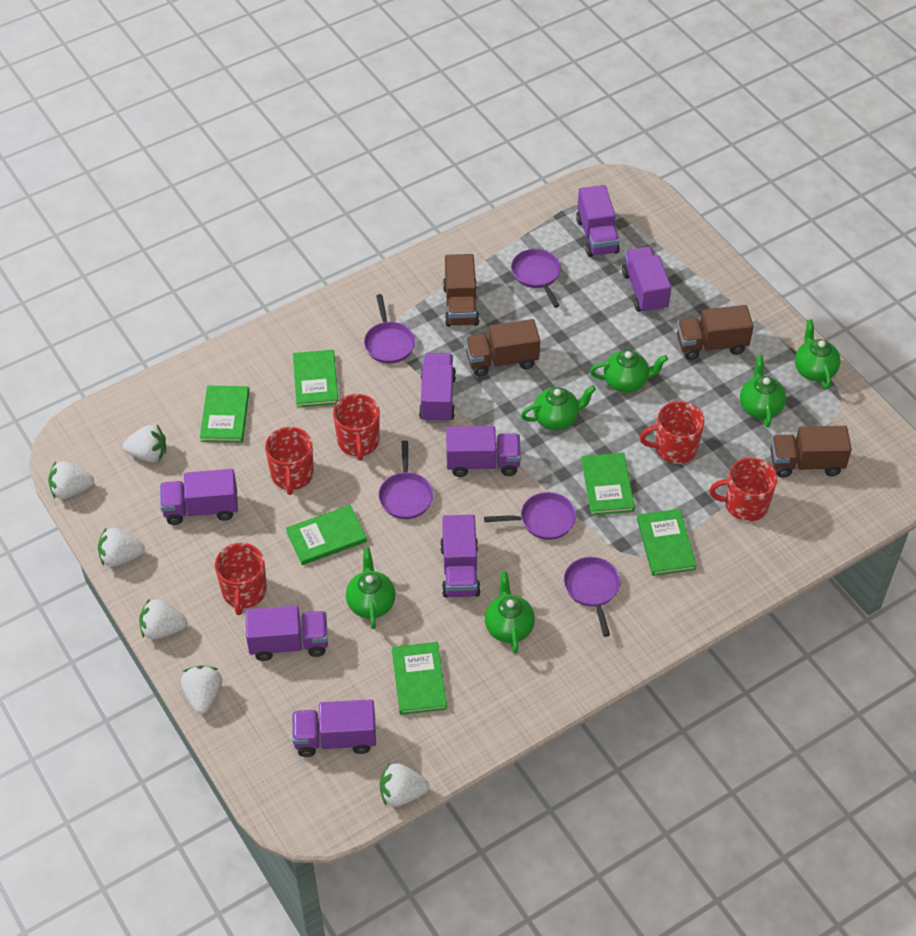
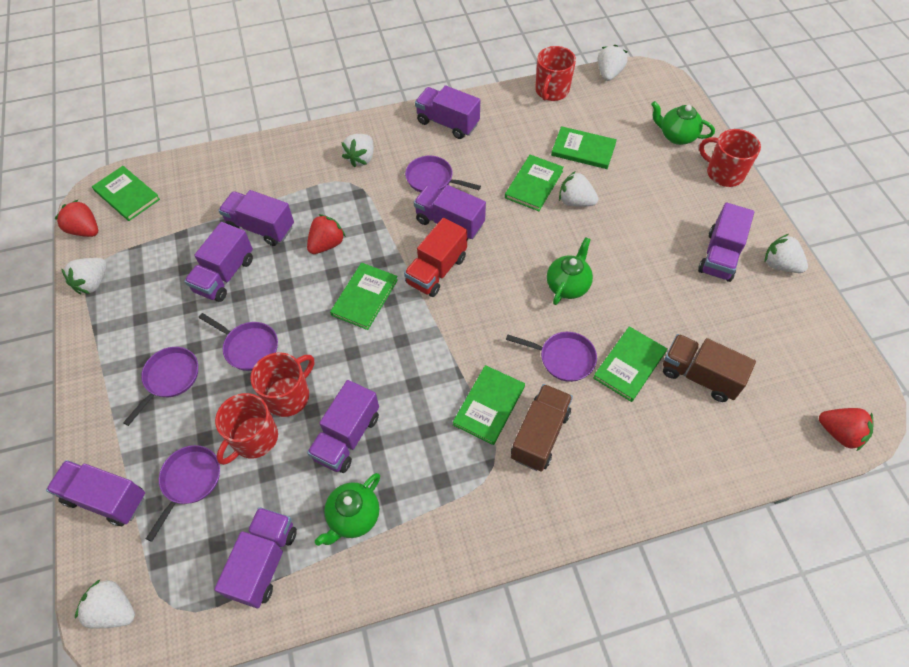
brown truck: [443,254,479,327] [465,319,540,376] [677,305,754,360] [770,426,852,478] = 4 -> [511,384,573,472] [663,334,756,402] = 2
green teapot: [346,548,395,629] [485,571,535,654] [521,385,596,430] [590,350,668,393] [740,355,786,427] [795,319,841,389] = 6 -> [315,473,380,546] [547,237,593,305] [651,101,715,145] = 3
red mug: [215,543,267,615] [265,427,314,495] [333,394,380,461] [640,401,705,464] [709,457,777,521] = 5 -> [215,393,278,465] [250,352,314,417] [535,46,576,101] [699,129,761,187] = 4
red strawberry: none = 0 -> [55,200,98,237] [307,214,346,254] [819,408,874,451] = 3
red truck: none = 0 -> [404,218,467,297] = 1

